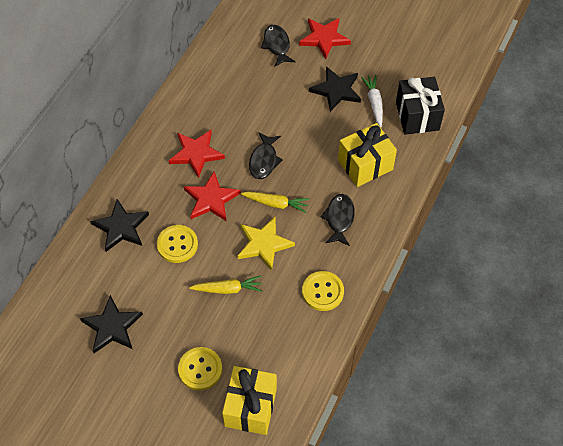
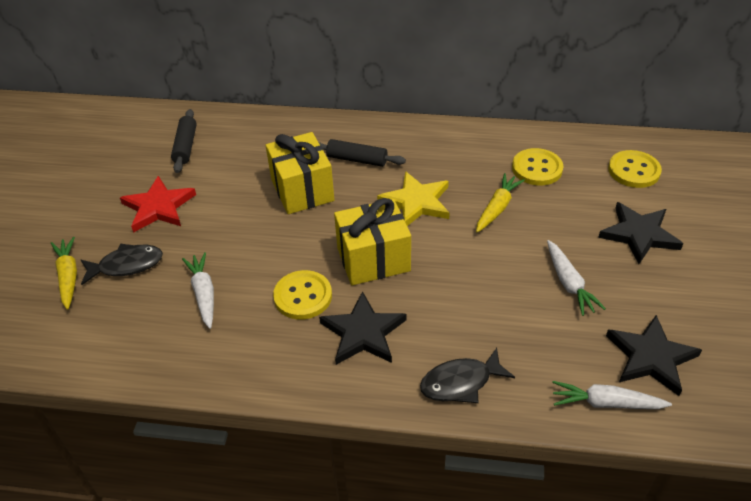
black fish: [249,132,283,179] [261,25,296,67] [320,194,355,246] = 3 -> [81,244,163,285] [420,348,515,403] = 2
black gift: [396,77,445,135] = 1 -> none = 0
black rolling pin: none = 0 -> [171,109,197,173] [319,139,406,167] = 2
red star: [169,130,225,178] [184,172,241,222] [299,18,351,59] = 3 -> [120,176,196,233] = 1
white carrot: [361,75,383,127] = 1 -> [182,252,214,329] [547,240,606,316] [552,381,672,409] = 3

